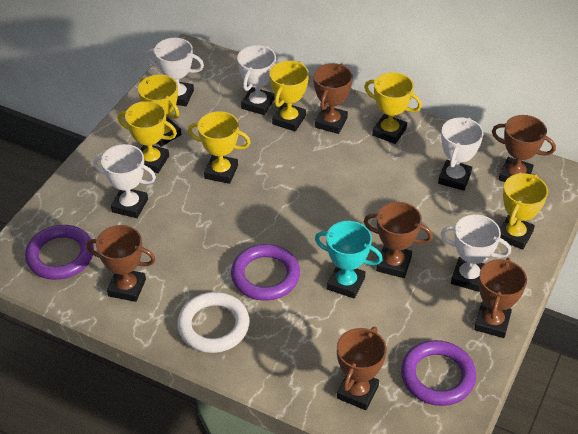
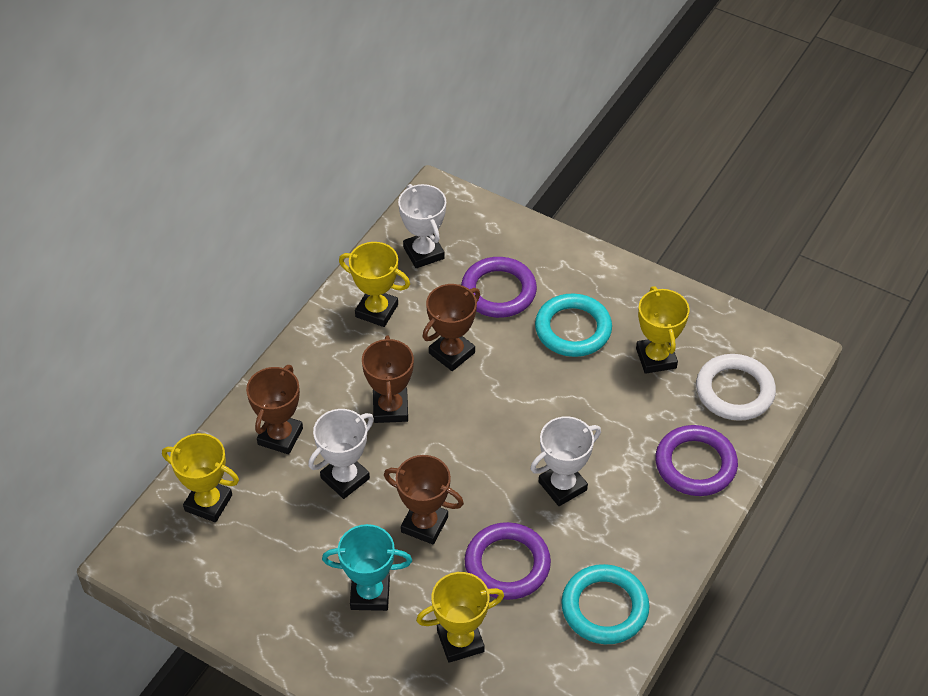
brown trophy: [86,225,156,302] [313,63,353,134] [337,327,387,410] [364,202,433,278] [474,258,527,338] [492,115,556,182] = 6 -> [246,365,303,454] [362,336,414,423] [384,455,464,545] [422,284,480,371] = 4
turquoise ring: none = 0 -> [535,293,612,357] [561,564,649,644] = 2
white trophy: [93,144,156,218] [146,38,204,106] [237,45,276,115] [438,117,483,191] [441,215,511,292] = 5 -> [308,409,374,499] [398,184,446,268] [530,416,601,506] = 3
yellow trophy: [118,101,177,173] [138,74,182,147] [188,111,251,184] [269,61,309,131] [364,72,422,144] [500,173,548,250] = 6 -> [162,433,239,522] [339,242,410,327] [416,572,504,663] [636,286,690,374] = 4

